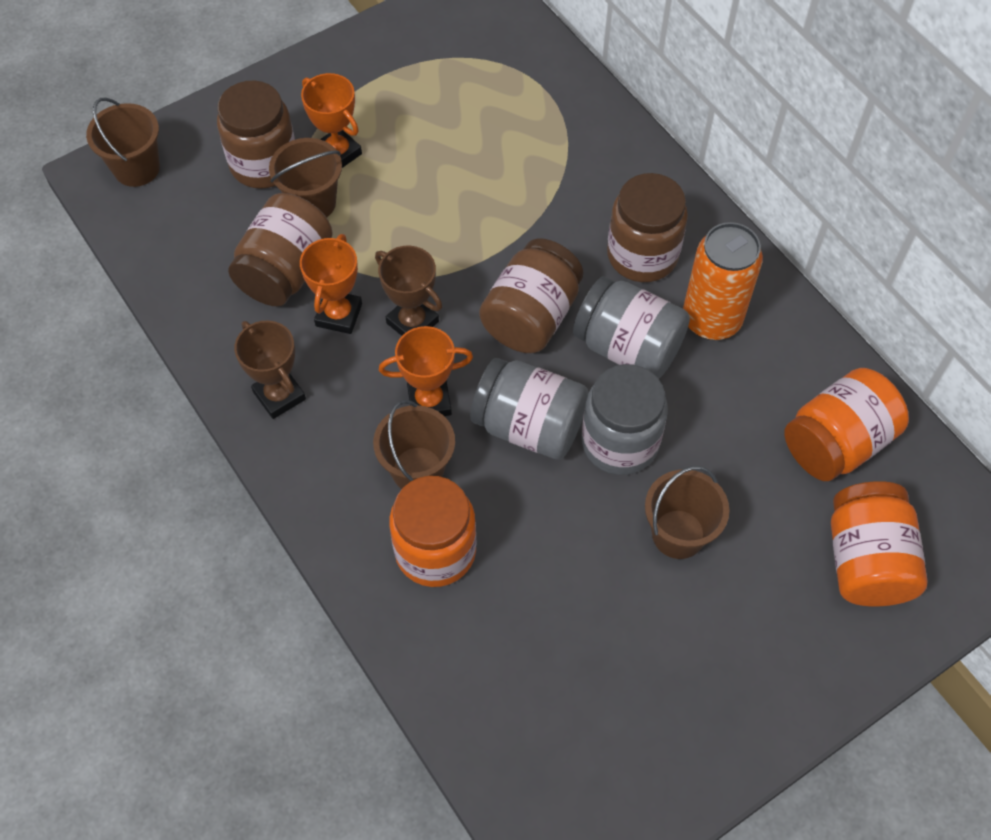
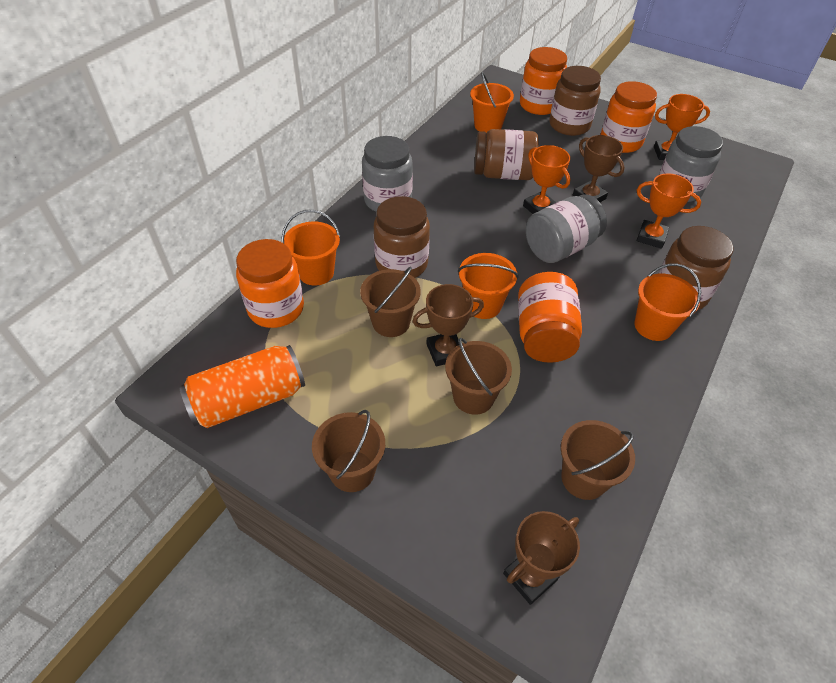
brown trophy: [234,321,306,419] [375,246,442,336] = 2 -> [412,284,484,366] [503,511,580,605] [573,135,624,202] = 3
orange bucket: none = 0 -> [282,210,340,286] [458,253,518,319] [470,72,514,133] [634,263,701,341] = 4
orange jar: [389,476,477,587] [784,368,909,481] [831,481,928,607] = 3 -> [236,239,304,328] [518,272,582,363] [520,47,567,115] [600,81,657,153] = 4

